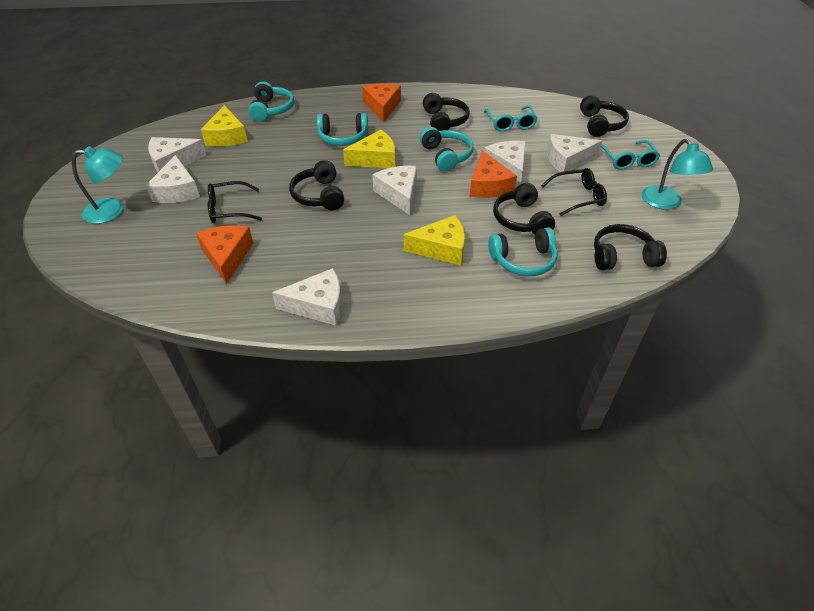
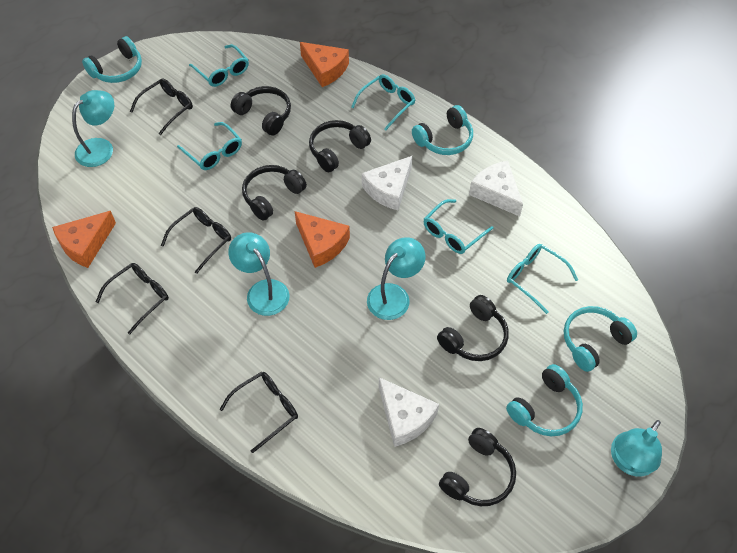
black glasses: [208,181,262,223] [541,168,607,216] = 2 -> [96,263,169,334] [130,78,193,135] [161,207,231,274] [219,372,298,453] = 4
turquoise glasses: [484,105,538,132] [601,140,660,170] = 2 -> [177,122,242,170] [189,44,249,87] [351,74,415,131] [423,199,494,254] [507,244,578,314] = 5
turquoise lamp: [72,146,124,224] [642,139,713,210] = 2 -> [72,90,114,167] [228,232,290,316] [367,237,426,320] [611,420,662,477] = 4
white cheese: [146,155,200,203] [148,137,206,173] [272,268,342,326] [372,166,417,215] [484,141,526,186] [547,134,602,172] = 6 -> [362,156,412,210] [379,377,439,447] [469,161,523,217] = 3
yellow cheese: [201,105,248,146] [343,130,395,168] [404,215,465,265] = 3 -> none = 0

